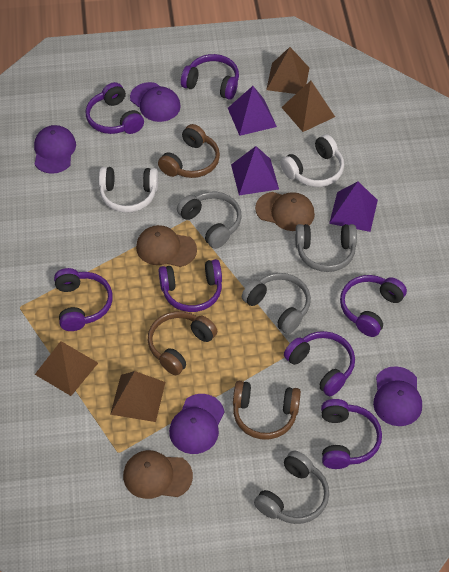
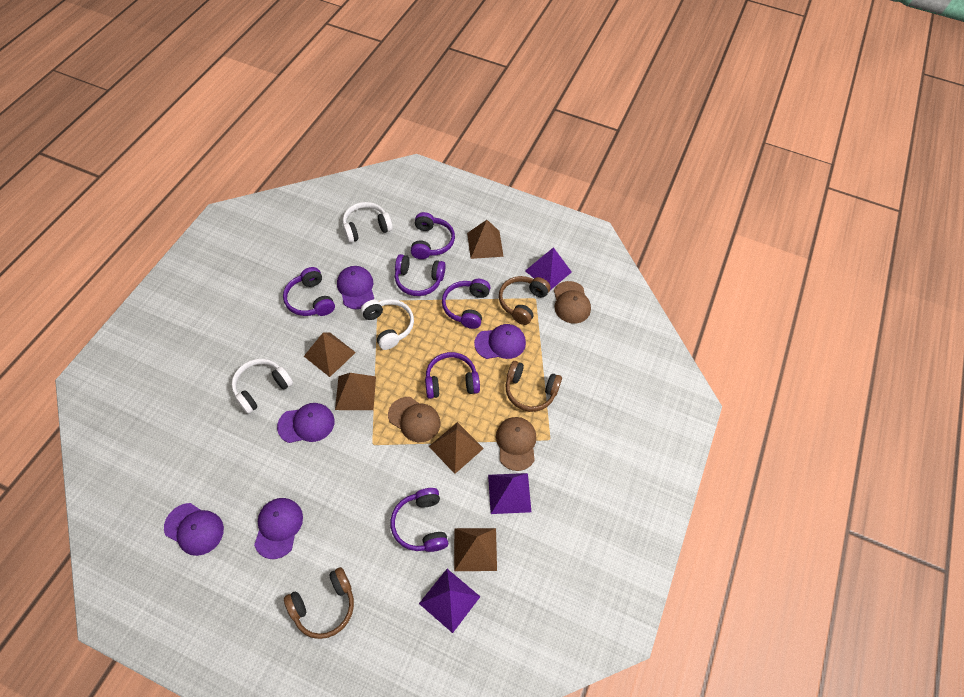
brown pyramid: [35,341,98,396] [110,371,165,422] [266,47,309,94] [281,81,335,132] = 4 -> [304,332,356,377] [335,373,376,410] [429,422,484,474] [454,528,497,571] [467,220,504,259] = 5
grey headphones: [177,192,241,249] [242,273,311,334] [254,450,329,524] [295,224,357,272] = 4 -> none = 0
purple cap: [34,125,76,174] [130,82,181,122] [169,394,225,454] [373,366,422,426] = 4 -> [164,503,224,556] [254,498,303,559] [277,403,335,443] [337,266,374,309] [474,324,526,359] = 5
purple headphones: [54,268,113,331] [86,82,144,134] [158,259,222,312] [181,54,239,100] [284,331,355,396] [321,399,382,469] [340,275,407,337] = 7 -> [283,267,335,316] [390,488,448,552] [395,254,446,296] [411,212,455,259] [425,352,480,399] [442,279,491,329] = 6
white headphones: [99,167,158,213] [280,134,344,187] = 2 -> [231,359,293,414] [343,202,393,243] [361,299,414,350] = 3

